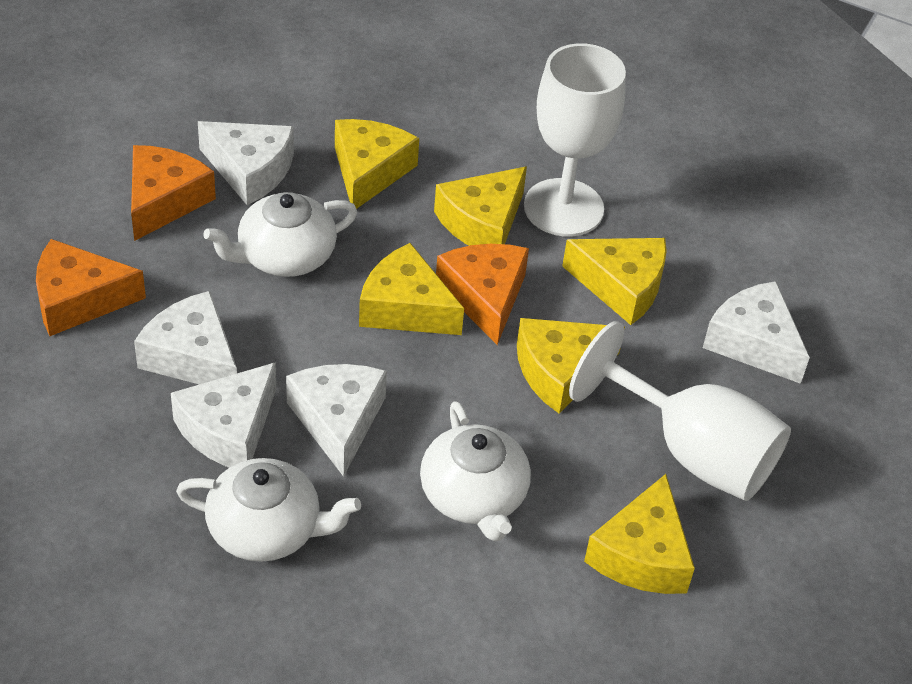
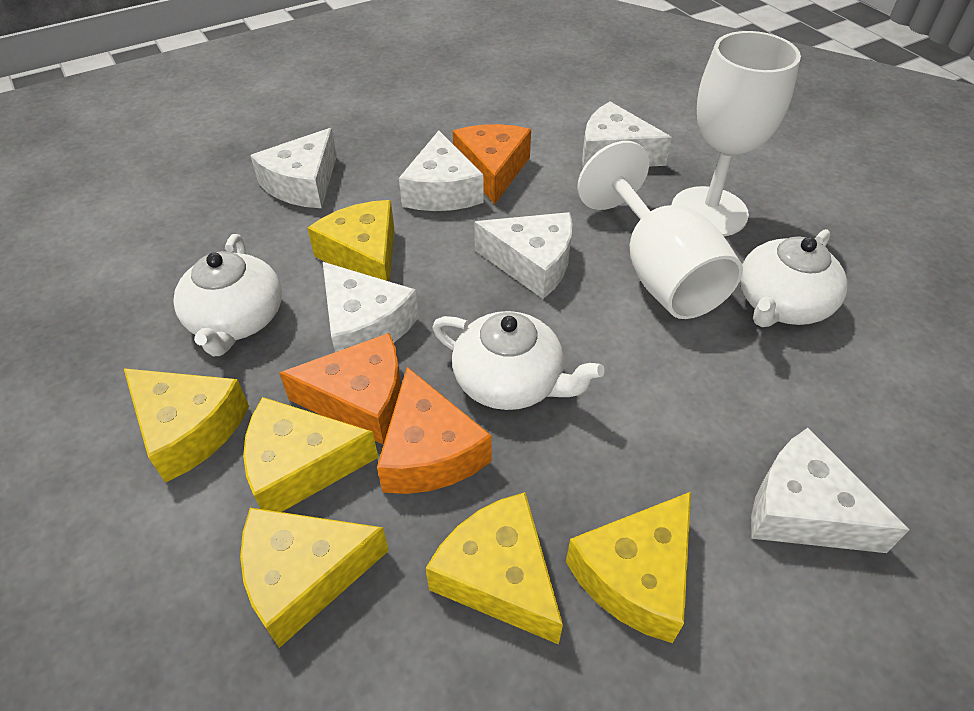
white cheese: [134,291,237,384] [171,362,276,468] [198,121,294,205] [286,364,387,477] [703,281,810,384] = 5 -> [250,128,337,208] [323,262,419,352] [399,131,483,211] [474,212,573,299] [582,102,672,168] [751,428,909,553] = 6

